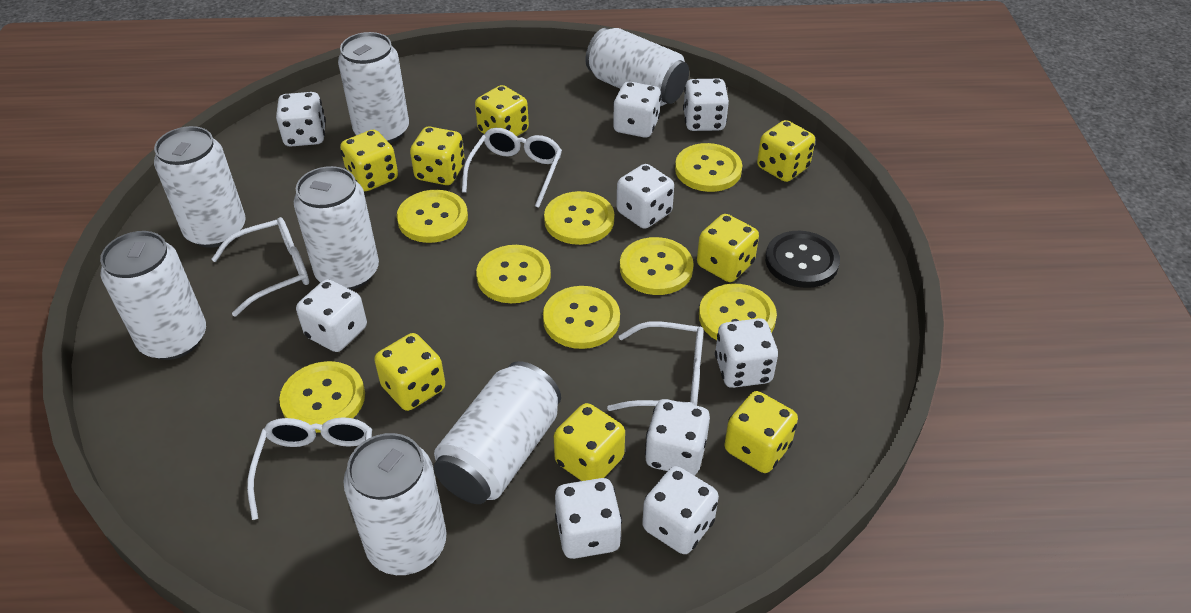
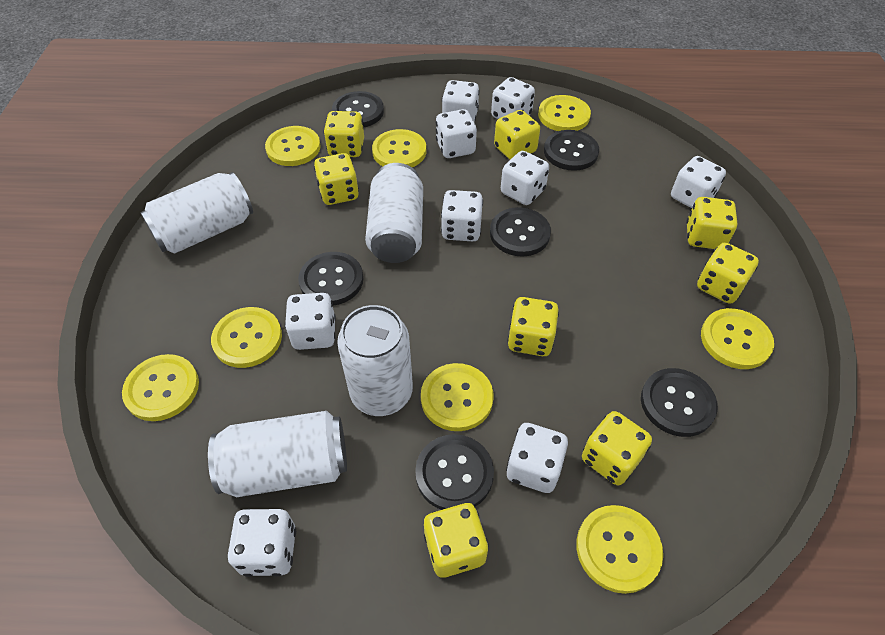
black button: [765,231,840,288] = 1 -> [298,252,364,305] [332,91,384,128] [415,434,494,510] [490,207,551,256] [544,130,599,171] [641,368,718,437] = 6
white can: [100,231,206,360] [154,126,246,248] [294,166,379,290] [338,32,409,143] [343,433,446,575] [434,361,561,504] [586,28,689,106] = 7 -> [140,172,253,254] [208,411,347,497] [337,305,413,416] [365,163,423,263] = 4
white glasses: [211,217,309,317] [247,417,372,520] [462,128,562,208] [607,321,703,411] = 4 -> none = 0

